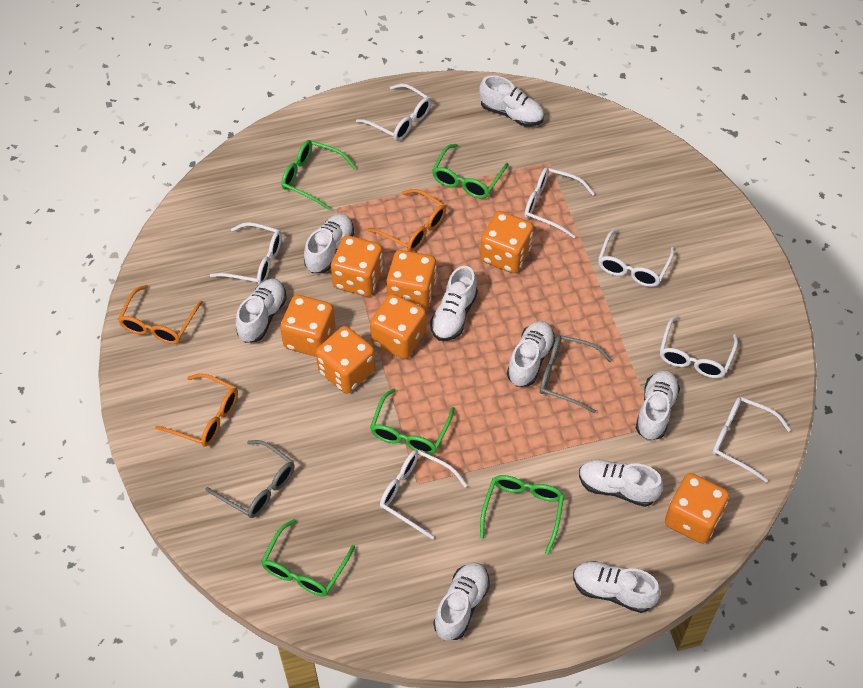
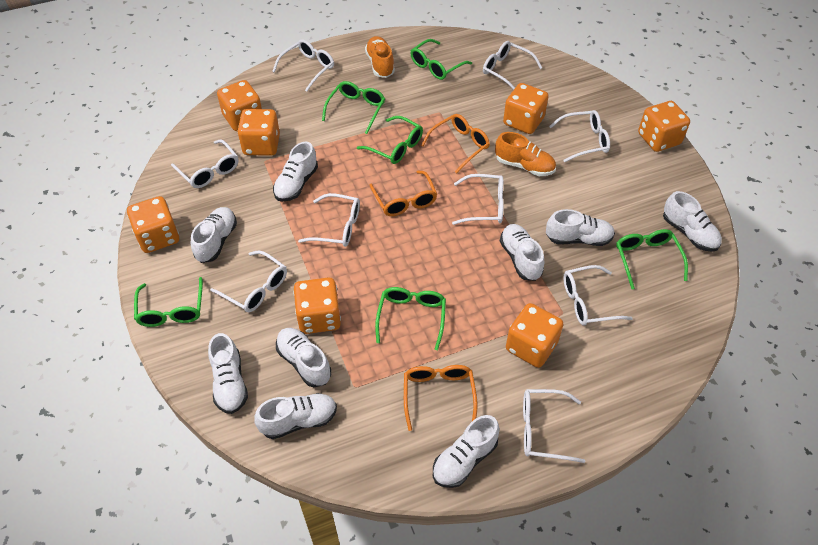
green glasses: [261,519,355,596] [281,140,356,210] [370,388,455,454] [432,144,509,199] [480,475,564,555] = 5 -> [134,277,203,327] [322,81,385,134] [357,116,423,164] [375,287,446,350] [410,39,472,80] [616,229,688,290] = 6
grey glasses: [205,440,294,518] [540,335,612,413] = 2 -> none = 0
orange shoe: none = 0 -> [365,36,395,78] [495,132,556,176] = 2
white glasses: [210,222,282,285] [356,84,431,141] [380,450,468,539] [524,167,595,238] [598,229,674,287] [660,316,738,378] [712,397,791,482] = 7 -> [171,139,238,188] [210,250,287,312] [272,39,334,92] [298,193,360,247] [452,174,504,225] [483,41,542,90] [523,389,585,463] [549,110,610,162] [563,265,633,326] = 9

